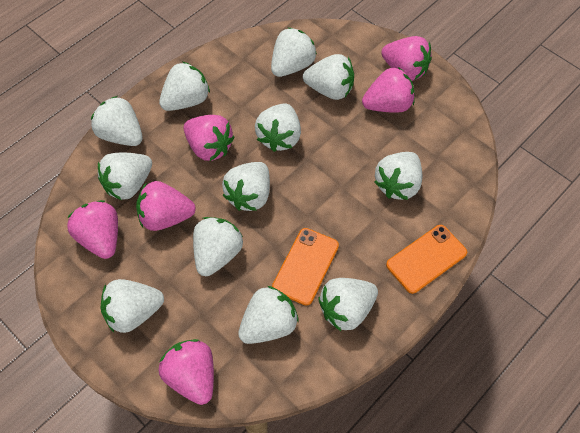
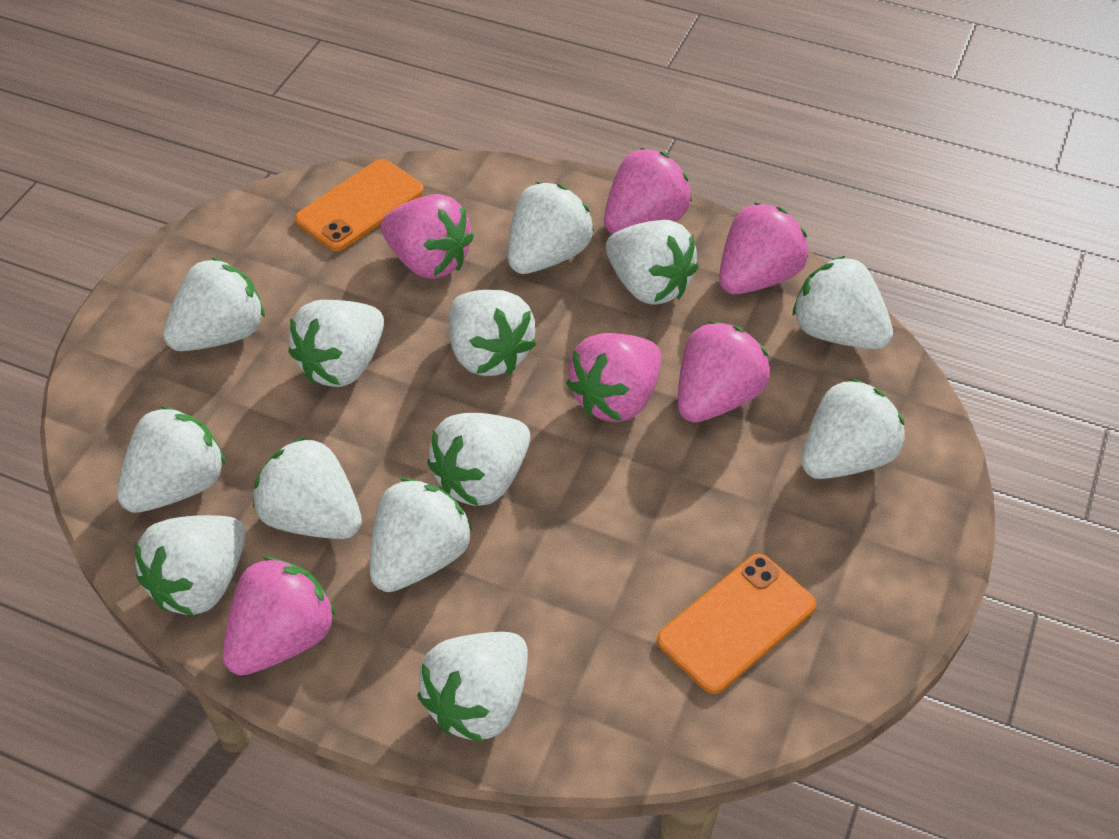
white strawberry: [91,96,143,146] [98,153,152,200] [101,279,164,333] [159,62,210,111] [193,217,243,276] [222,162,270,211] [238,286,299,344] [255,104,301,152] [271,27,317,77] [303,54,354,100] [318,278,378,331] [374,152,422,200] = 12 -> [117,406,226,513] [135,515,246,616] [163,257,265,351] [253,436,362,539] [289,300,384,387] [370,478,472,592] [417,632,528,743] [427,413,530,506] [449,290,537,376] [508,182,594,274] [606,220,699,305] [792,256,893,349] [802,378,905,479] = 13

